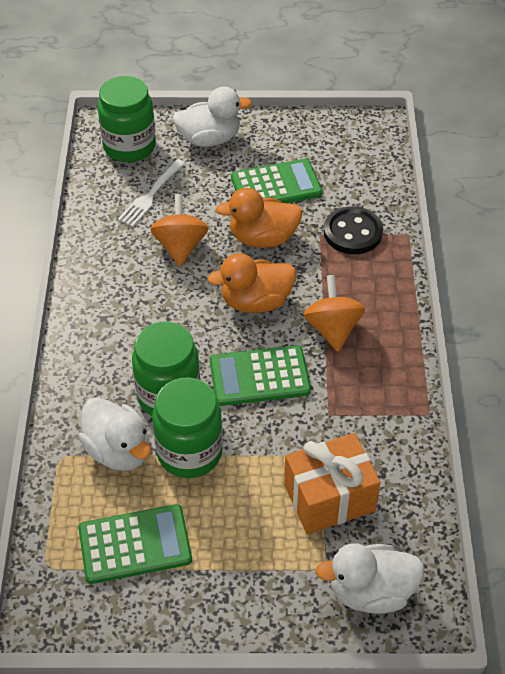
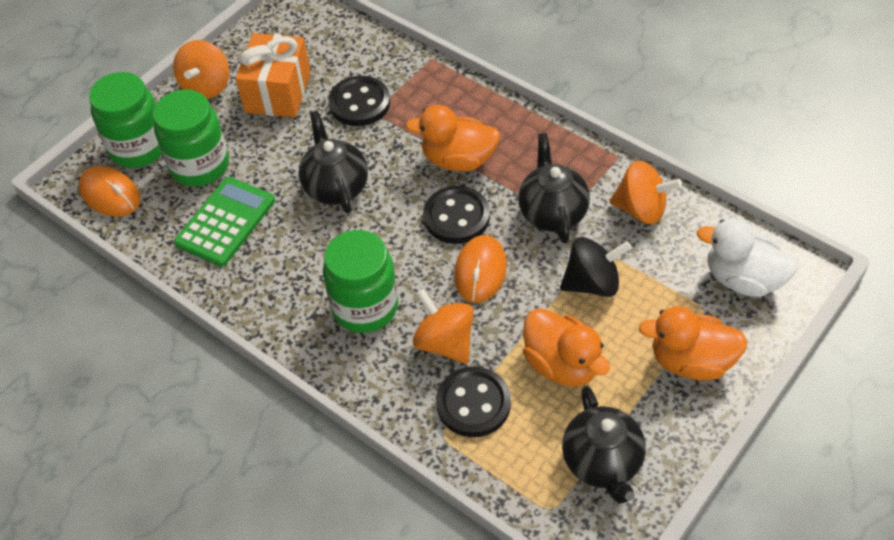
black button: [324,206,383,254] = 1 -> [329,76,390,126] [423,186,490,244] [436,367,511,437] = 3
black spinning top: none = 0 -> [560,237,632,297] = 1
black teapot: none = 0 -> [299,111,368,213] [518,133,590,243] [562,386,646,504] = 3
green calculator: [78,504,192,584] [210,345,311,406] [231,159,322,203] = 3 -> [174,177,275,267] = 1
orange duck: [207,253,296,313] [216,188,303,248] = 2 -> [405,105,500,171] [523,308,610,387] [638,306,748,380] = 3
orange mouse: none = 0 -> [79,166,140,217] [454,235,507,303] = 2
orange spinning top: [150,194,209,267] [304,275,365,352] = 2 -> [173,40,229,99] [413,289,474,364] [609,161,682,224] = 3
white duck: [79,397,151,471] [172,86,252,147] [316,543,424,614] = 3 -> [697,219,798,297] = 1
white fork: [118,159,186,227] = 1 -> none = 0

